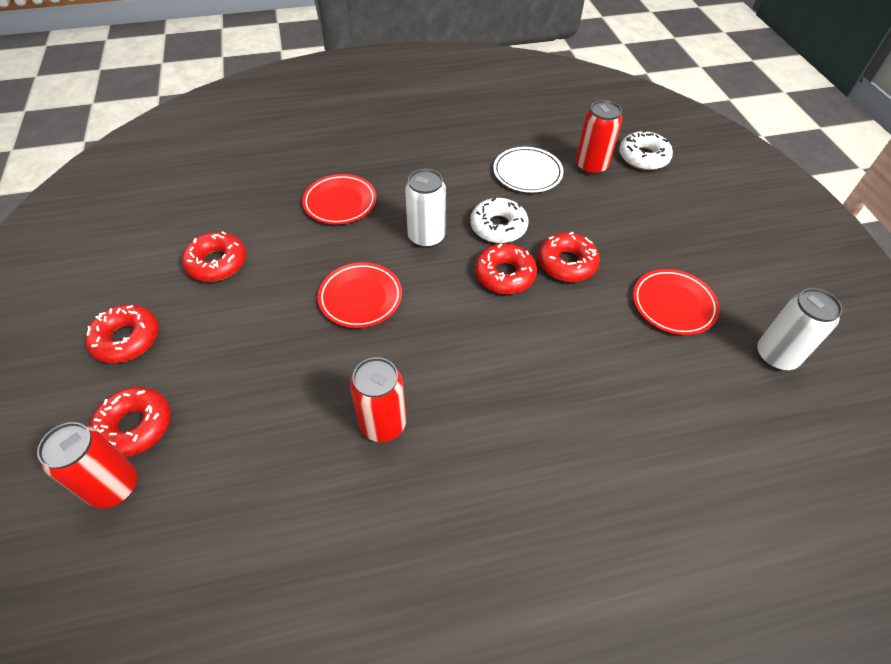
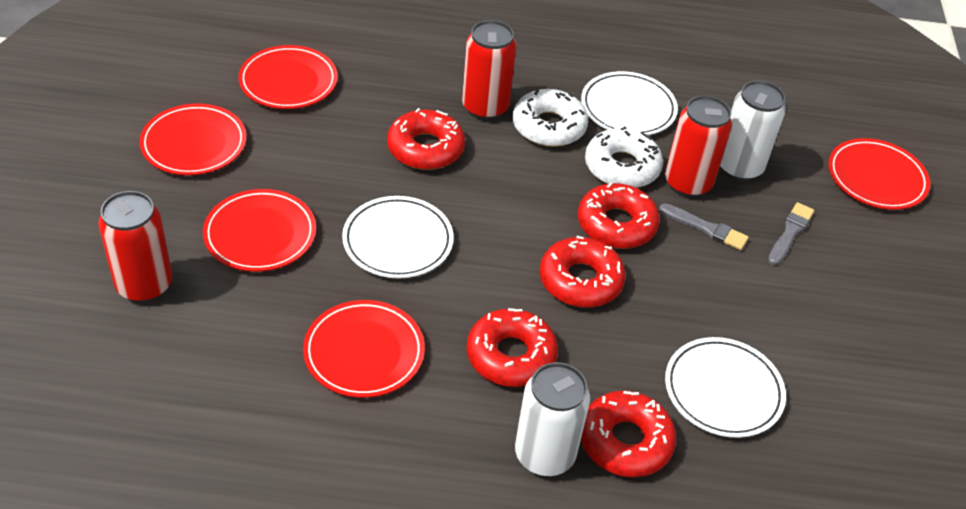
grey brush: none = 0 -> [659,203,749,250] [768,202,814,265] = 2
red plate: [302,174,376,225] [318,263,402,328] [633,269,719,335] = 3 -> [139,103,247,175] [203,189,316,272] [238,45,338,109] [303,300,425,398] [828,138,930,210] = 5
white plate: [493,147,564,193] = 1 -> [342,196,454,279] [581,71,678,135] [665,337,786,438] = 3

